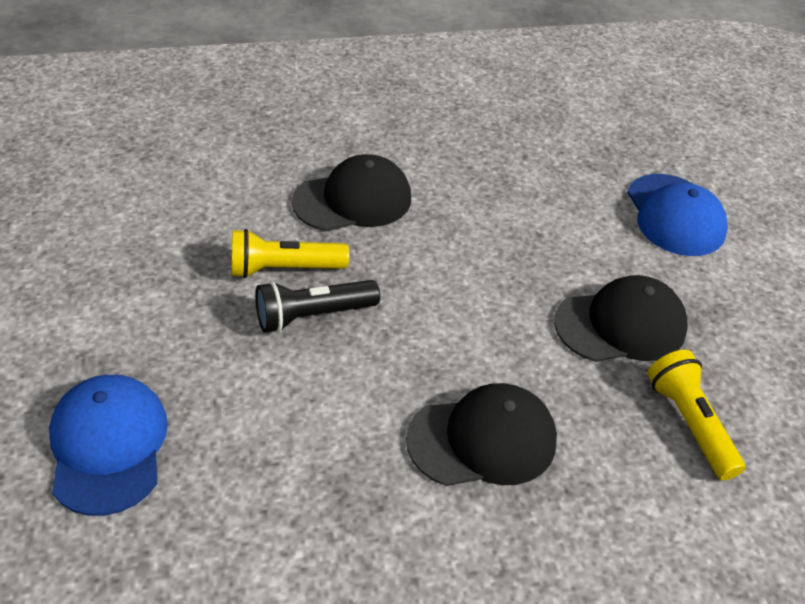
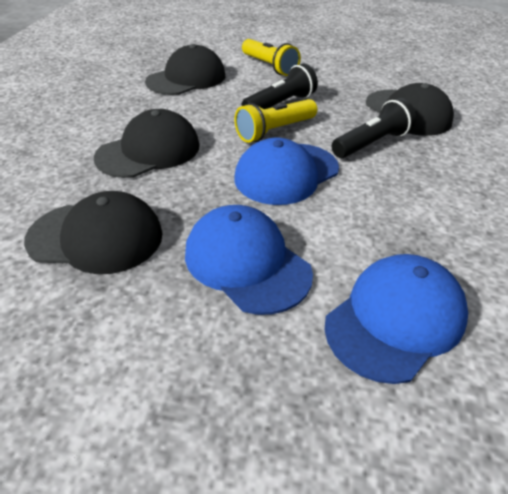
black cap: [292,154,411,231] [406,383,557,486] [554,275,688,362] = 3 -> [24,191,163,274] [94,109,199,178] [145,44,225,95] [366,83,454,136] = 4
black flashlight: [255,280,380,333] = 1 -> [242,63,318,109] [332,98,416,158] = 2
blue cap: [49,375,168,516] [627,174,728,256] = 2 -> [185,205,313,315] [234,138,339,205] [325,254,468,384] = 3

